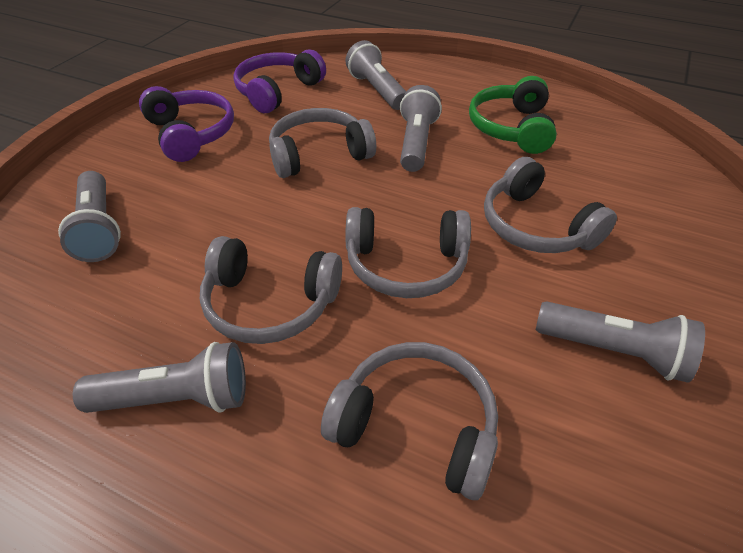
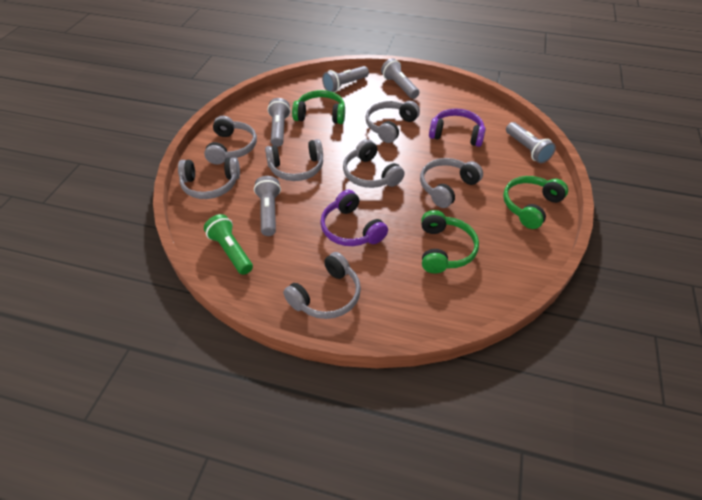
green flashlight: none = 0 -> [204,214,253,275] = 1
green headphones: [469,76,557,154] = 1 -> [292,90,345,124] [421,210,479,273] [503,176,568,229] = 3
grey headphones: [200,236,342,344] [269,108,376,178] [321,342,498,500] [345,207,471,298] [484,157,617,253] = 5 -> [178,157,240,199] [204,116,257,165] [265,139,323,181] [283,252,361,319] [343,139,404,188] [365,101,420,143] [420,158,483,208] = 7

